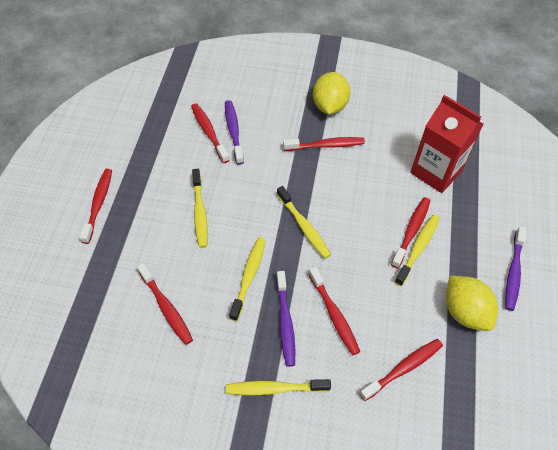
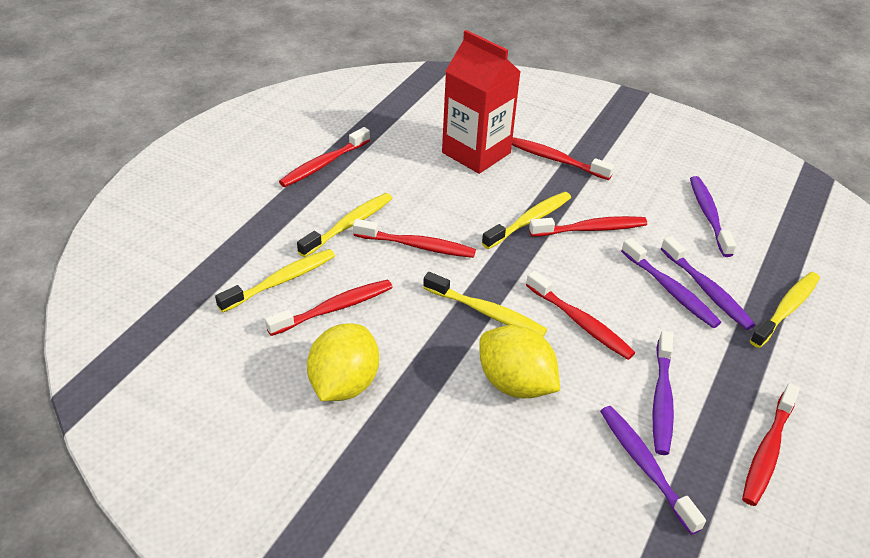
purple toothbrush: [225,100,244,165] [276,271,295,367] [505,226,527,311] = 3 -> [600,406,706,535] [621,238,721,328] [653,331,674,455] [661,236,755,330] [690,176,736,257] = 5

